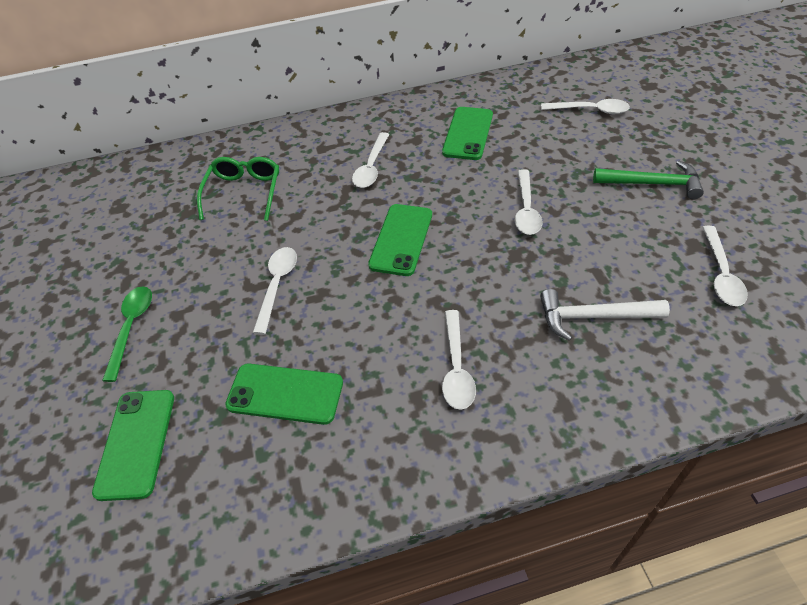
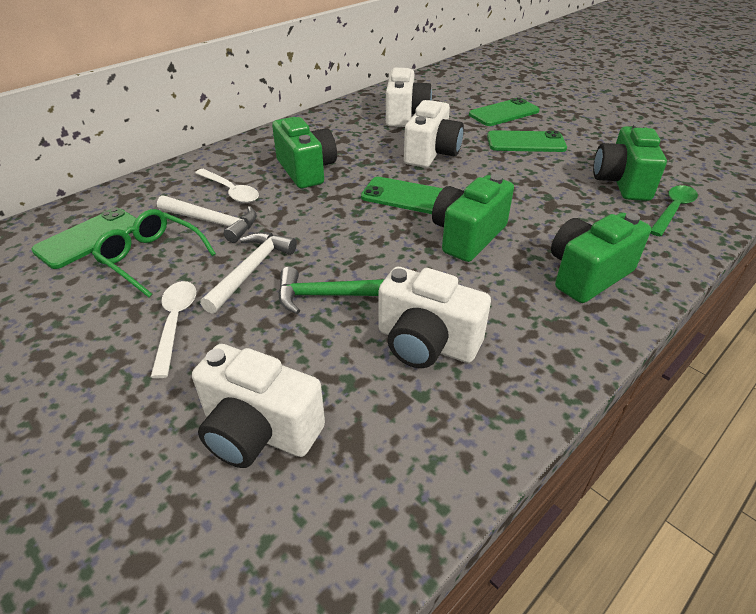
green camera: none = 0 -> [272,117,337,188] [432,174,514,262] [551,213,651,303] [593,123,667,201] = 4
white camera: none = 0 -> [192,344,325,468] [379,267,491,368] [386,68,432,127] [404,100,464,168] = 4
white hammer: [540,289,670,341] = 1 -> [157,195,257,243] [200,232,297,314] = 2
white spoon: [253,247,297,335] [352,132,389,188] [442,310,476,410] [515,169,543,235] [541,99,630,114] [702,226,748,306] = 6 -> [151,281,196,378] [195,169,259,203] = 2

